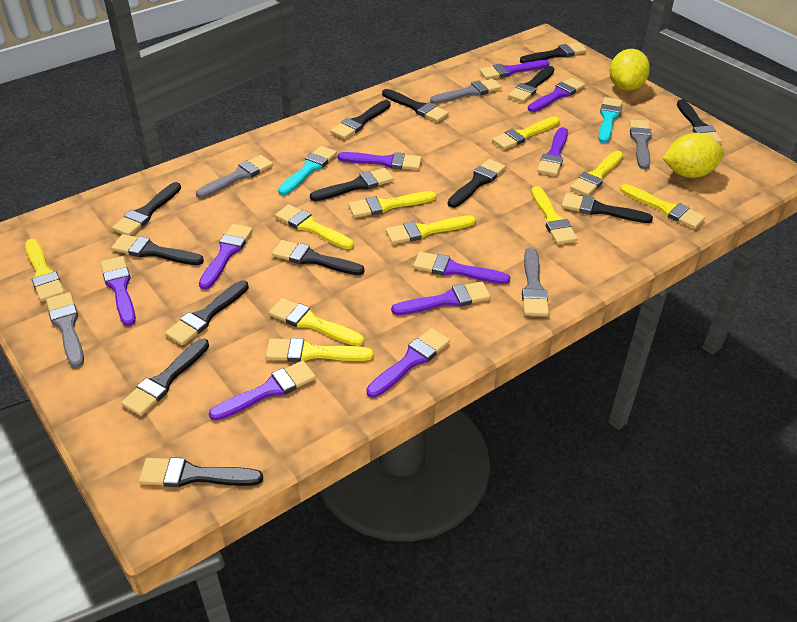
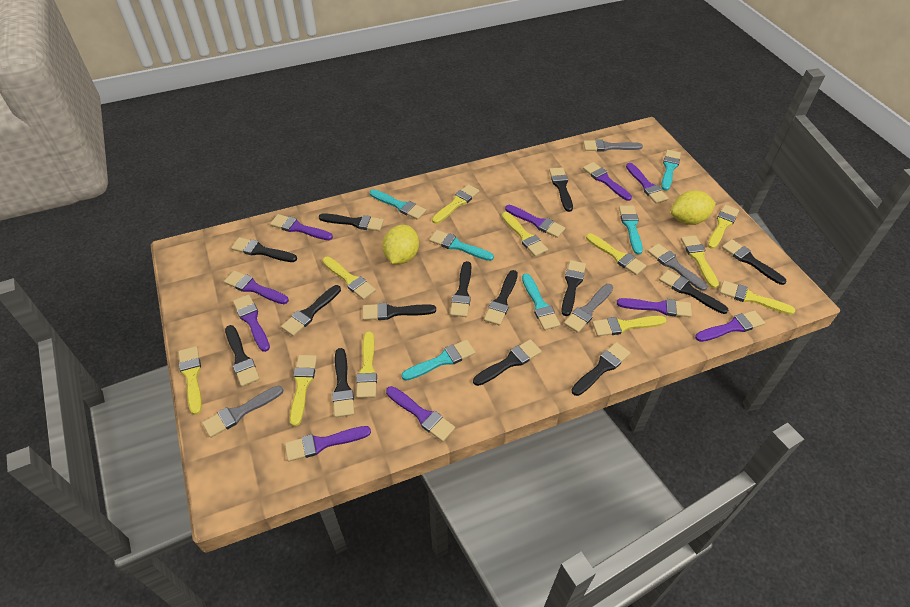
grey brush: [46,292,84,368] [196,155,273,198] [430,78,501,104] [522,247,549,316] [630,119,652,169] = 5 -> [202,385,283,438] [564,284,613,333] [583,140,643,152] [647,243,707,291] = 4
turquoise brush: [278,146,337,195] [598,97,623,143] = 2 -> [370,189,426,220] [401,340,476,381] [429,230,494,261] [522,274,560,330] [619,206,643,255] [661,150,681,191] = 6
yellow brush: [25,239,65,302] [266,338,374,362] [269,298,364,346] [275,204,353,249] [348,191,436,218] [386,215,476,244] [492,116,560,150] [531,186,578,244] [570,151,623,196] [620,184,705,229] = 10 -> [178,346,202,415] [290,355,317,426] [322,257,376,300] [356,332,377,398] [432,184,480,224] [502,212,548,257] [586,233,646,275] [592,316,666,336] [681,235,719,289] [708,205,739,249] [719,280,795,315] = 11

